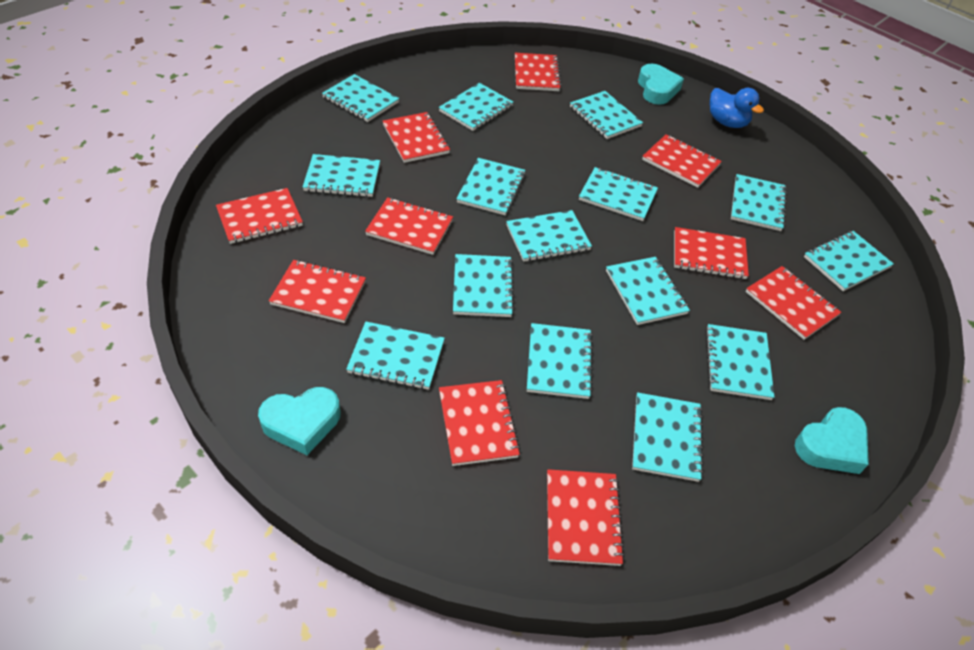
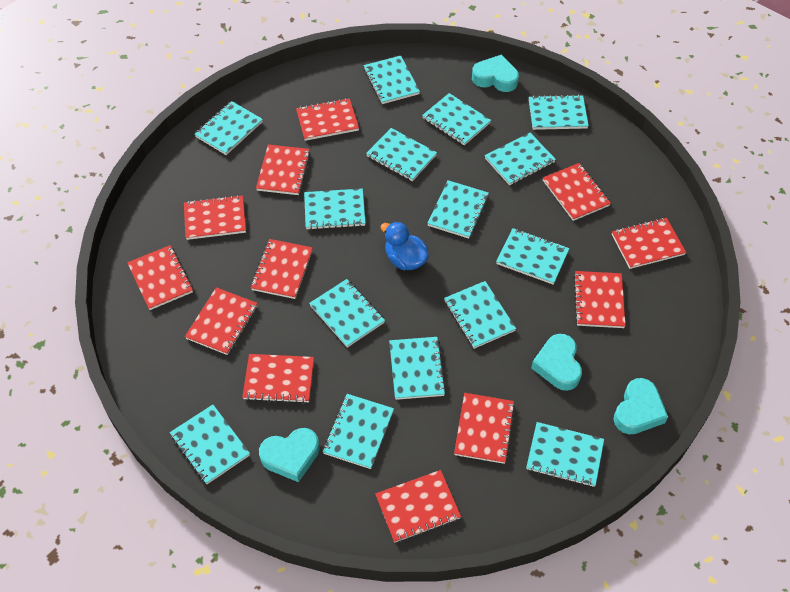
red notebook: [216,188,303,244] [269,260,366,323] [365,197,453,255] [383,112,450,163] [439,380,521,466] [515,53,562,91] [547,469,625,566] [642,134,722,188] [674,227,749,279] [746,266,841,340] = 10 -> [127,245,193,310] [184,195,246,240] [185,287,258,355] [242,354,314,403] [251,239,313,299] [256,144,310,195] [296,98,359,141] [375,470,461,543] [454,393,515,464] [543,163,611,221] [573,271,626,328] [612,218,686,269] = 12
turquoise heart: [258,387,341,455] [638,64,684,105] [795,407,869,474] = 3 -> [259,428,320,482] [472,54,519,92] [531,334,582,391] [614,378,668,434] = 4

